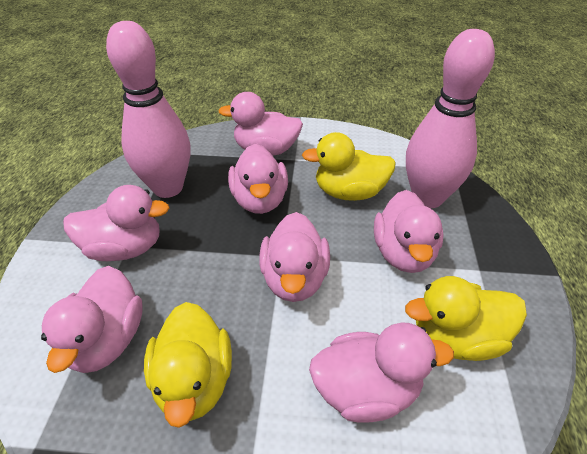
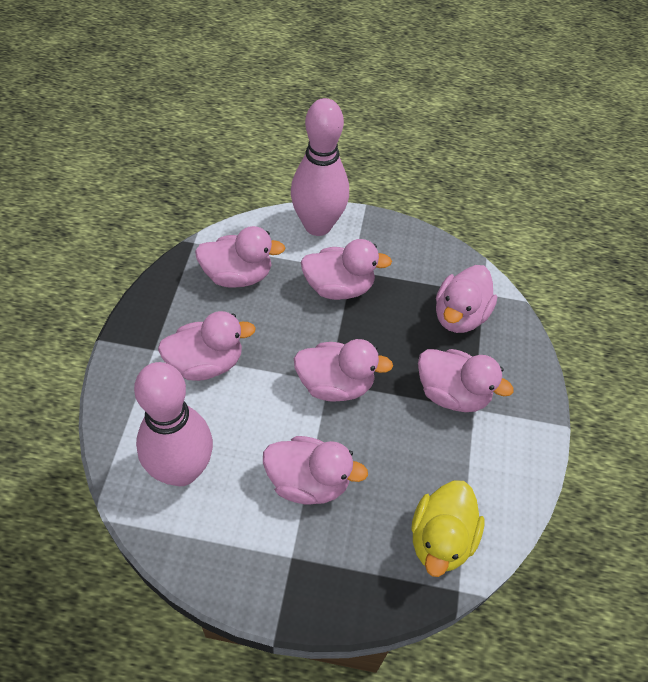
yellow duck: [144,302,232,428] [302,132,396,201] [405,276,527,361] = 3 -> [411,480,485,577] = 1

